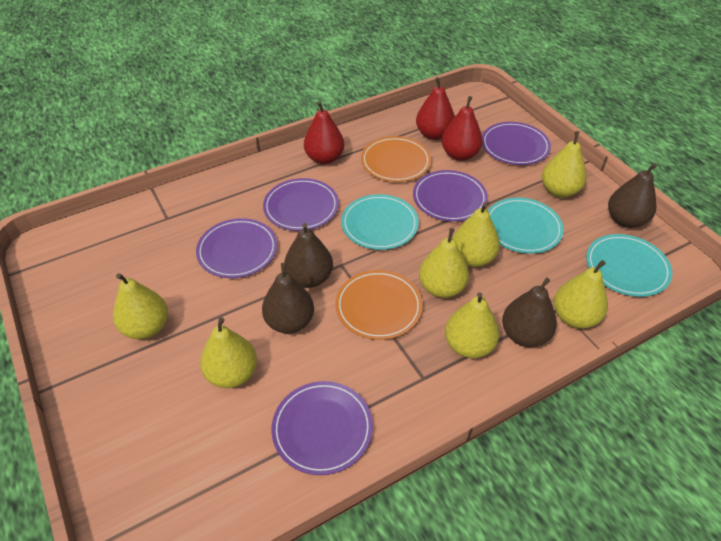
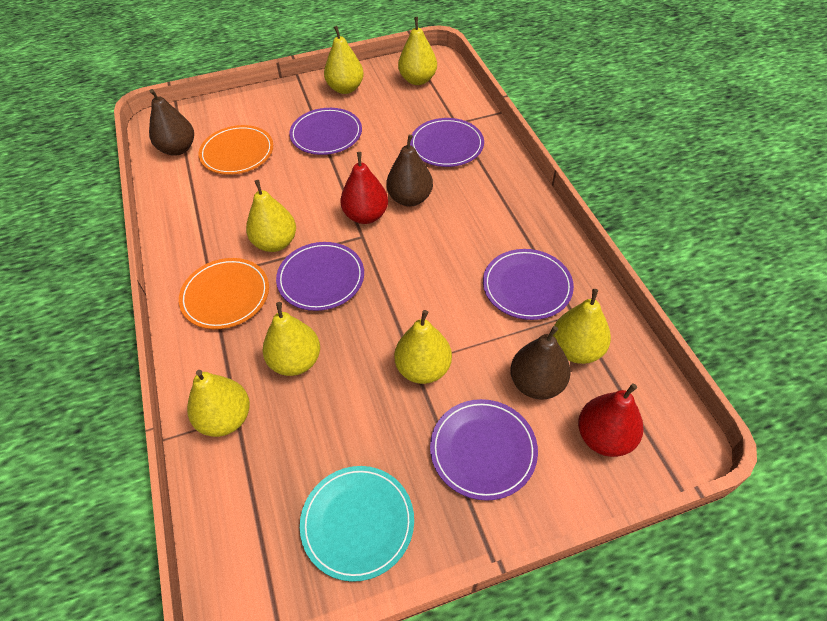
brown pear: [262,263,314,334] [284,223,333,288] [502,278,557,347] [608,163,657,228] = 4 -> [149,89,194,156] [386,135,433,207] [510,326,571,400] = 3
red pear: [304,101,344,164] [416,77,455,140] [442,96,483,161] = 3 -> [340,152,388,224] [578,383,644,457] = 2
turquoise plate: [341,194,419,250] [488,198,564,254] [586,234,672,297] = 3 -> [300,466,414,582] = 1

